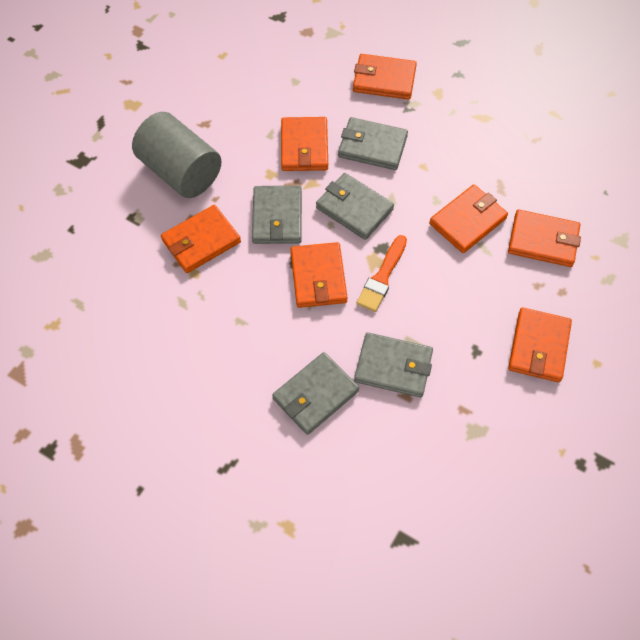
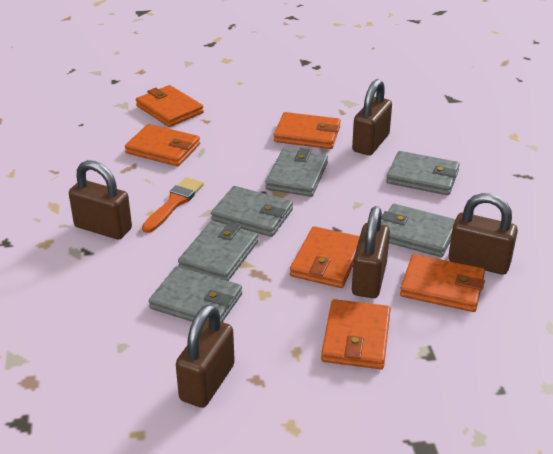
brown padlock: none = 0 -> [69,160,132,239] [176,304,235,408] [352,79,392,155] [352,206,390,298] [449,193,518,275] = 5
grey cylinder: [132,112,222,198] = 1 -> none = 0
grey wallet: [252,186,302,244] [272,352,359,435] [316,173,394,240] [338,117,408,170] [354,332,433,397] = 5 -> [149,266,242,322] [178,221,258,281] [211,186,293,237] [265,148,328,197] [381,204,456,257] [386,151,460,195] = 6
orange wallet: [161,205,241,273] [281,117,328,171] [290,242,348,308] [353,54,417,100] [429,185,508,253] [508,209,581,267] [508,307,572,382] = 7 -> [125,124,200,166] [136,85,204,127] [274,112,341,149] [290,226,360,288] [321,299,391,369] [400,254,485,312] = 6

